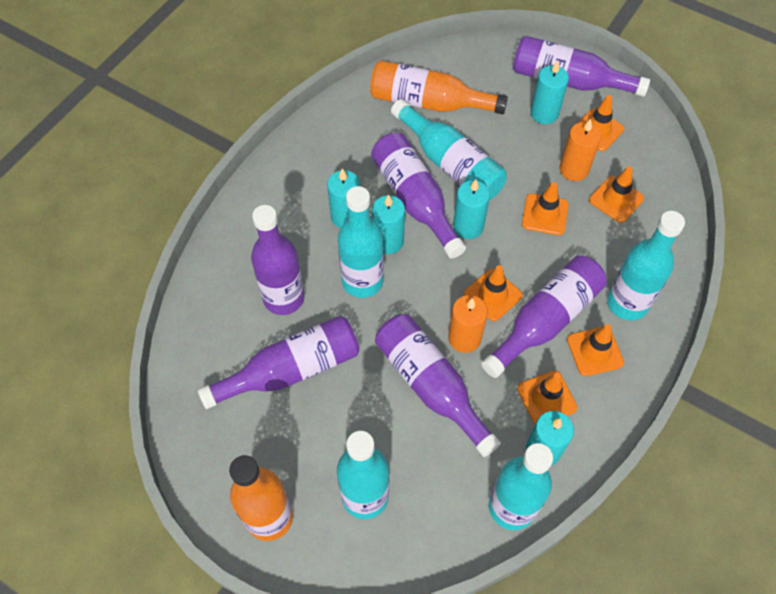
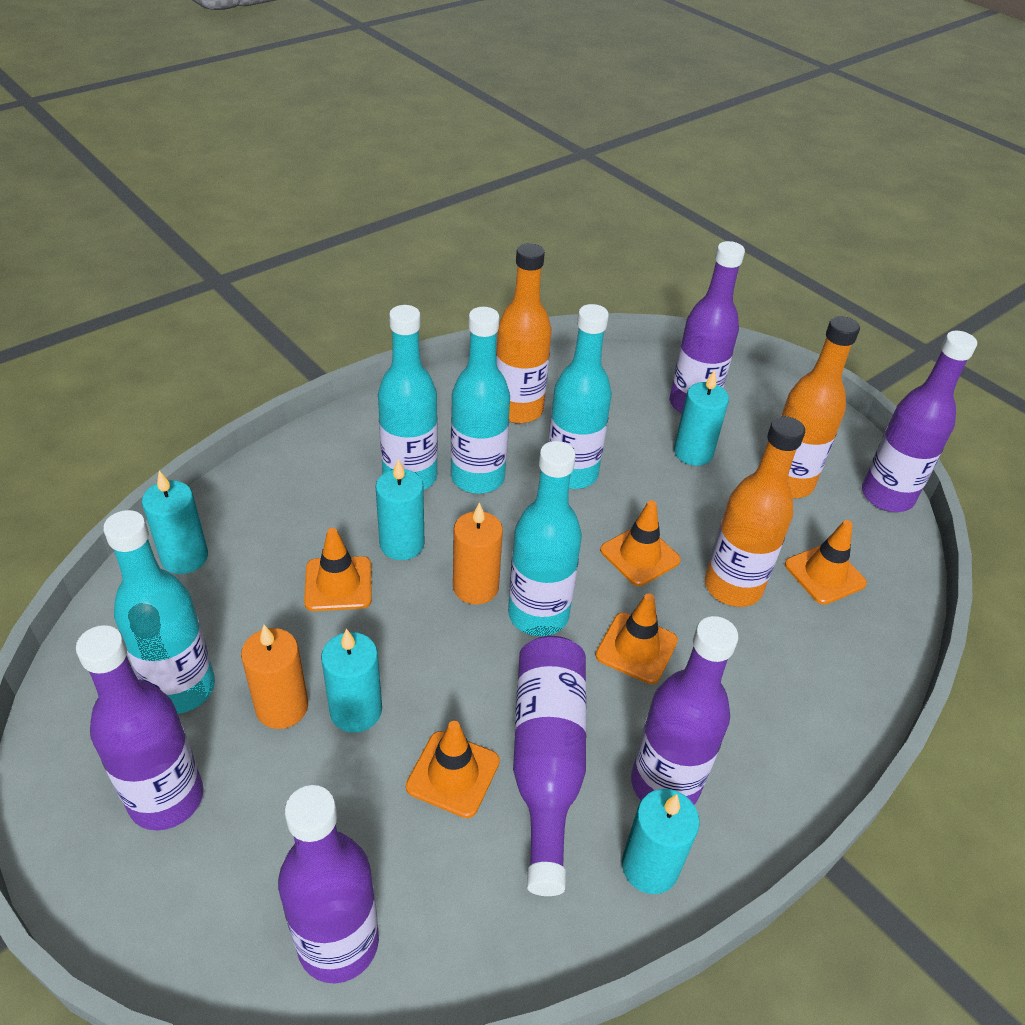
orange bottle: [229,455,293,541] [370,61,508,114] = 2 -> [496,243,552,423] [705,416,805,607] [781,316,860,498] = 3
orange traffic cone: [464,265,523,321] [517,370,577,424] [522,182,569,235] [567,324,624,376] [578,95,624,151] [589,166,644,223] = 6 -> [304,528,371,611] [406,721,500,818] [595,593,678,684] [600,500,681,586] [785,520,867,605] = 5

